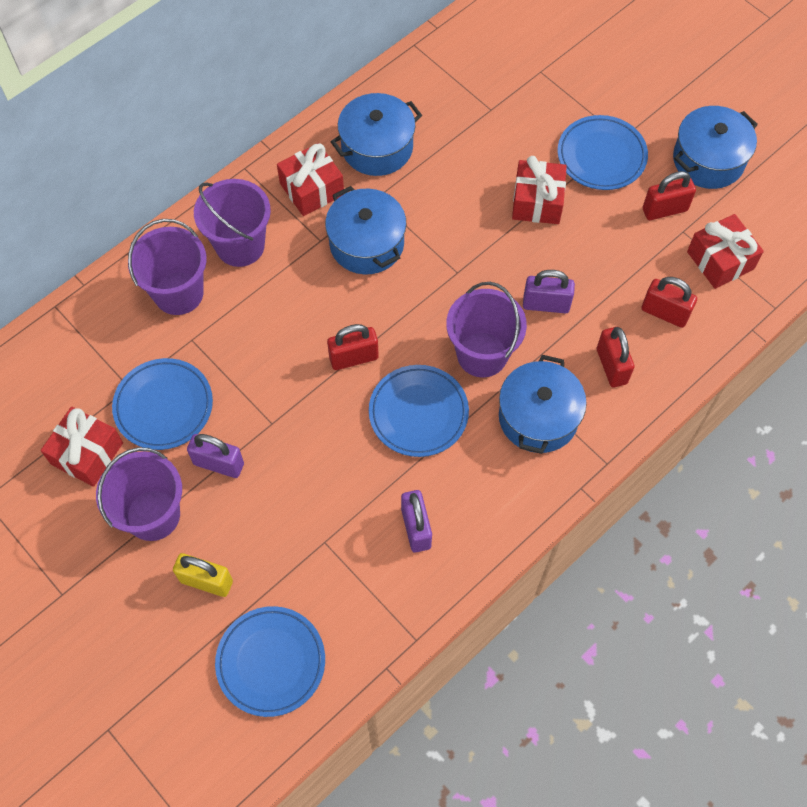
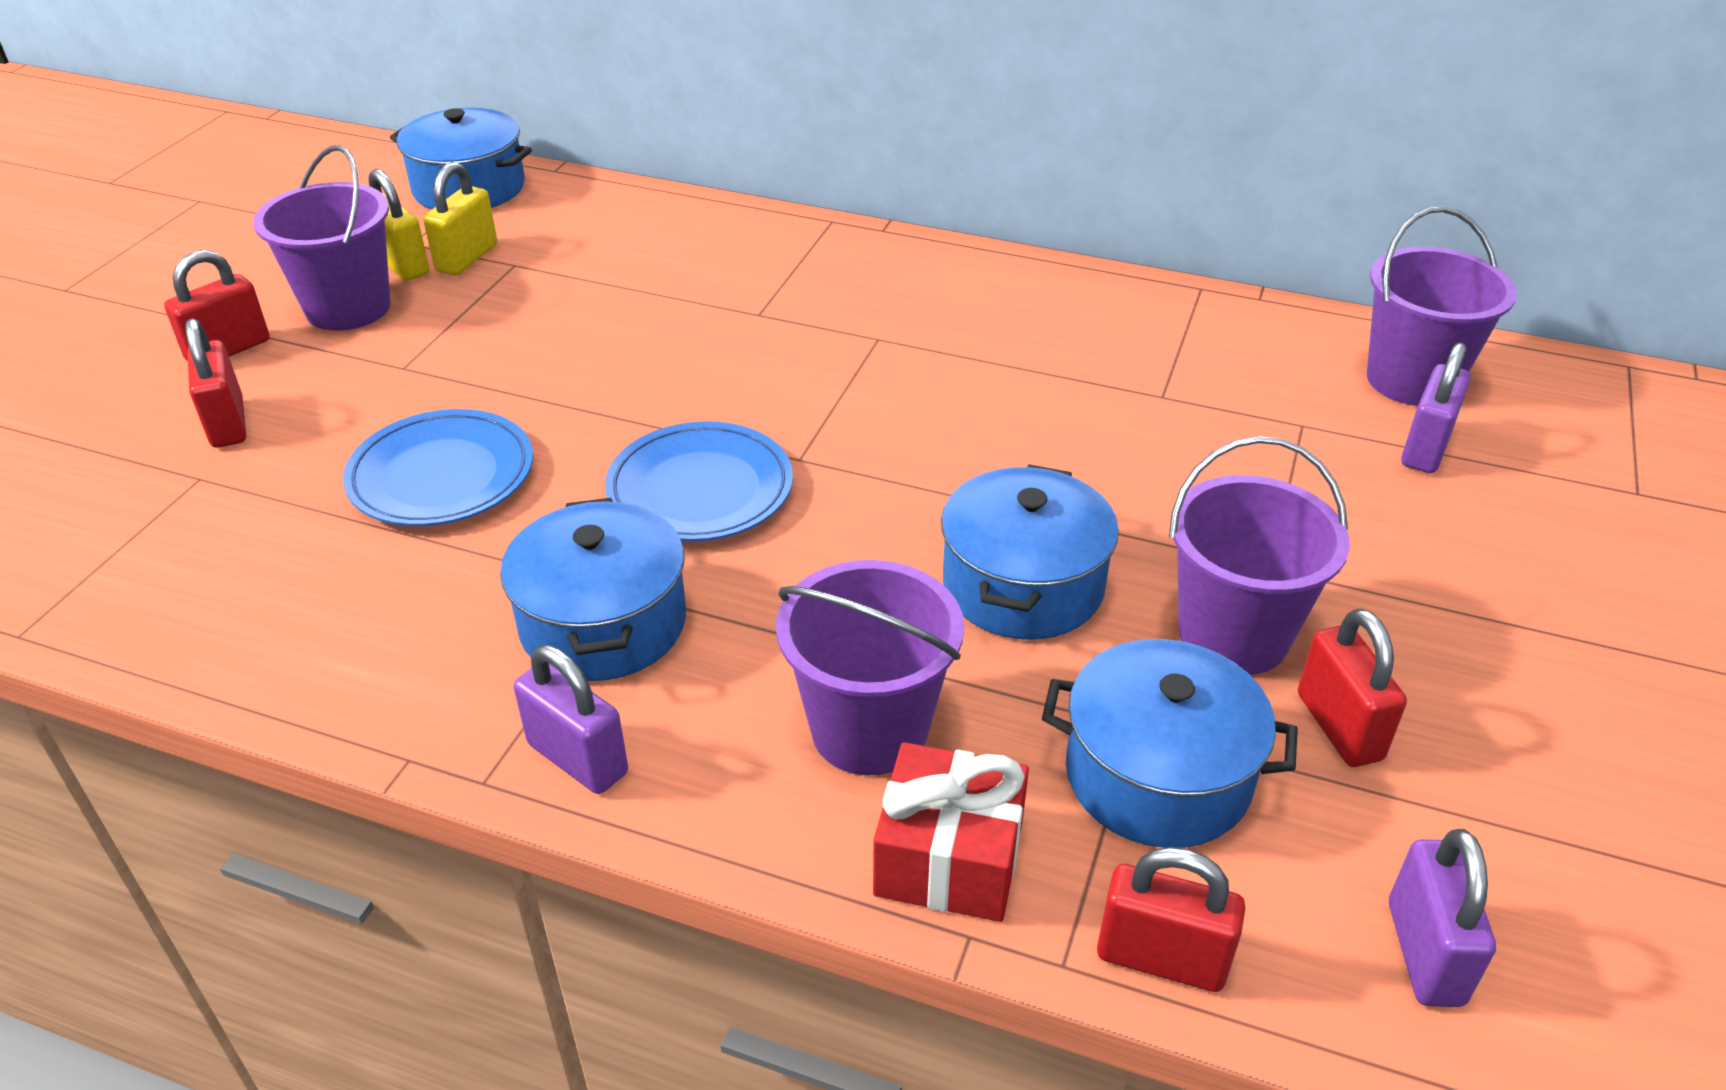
blue plate: [112,358,213,450] [215,606,325,717] [369,365,469,457] [557,115,648,190] = 4 -> [343,409,533,526] [605,421,793,542] = 2
red gift: [41,407,123,487] [277,143,344,216] [512,156,567,224] [687,214,764,289] = 4 -> [873,742,1029,922] = 1
yellow padlock: [173,553,233,597] = 1 -> [368,169,429,281] [423,162,497,275] = 2

